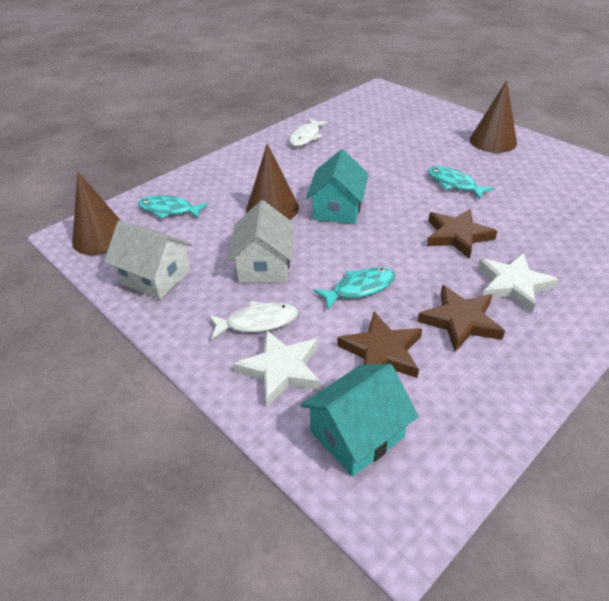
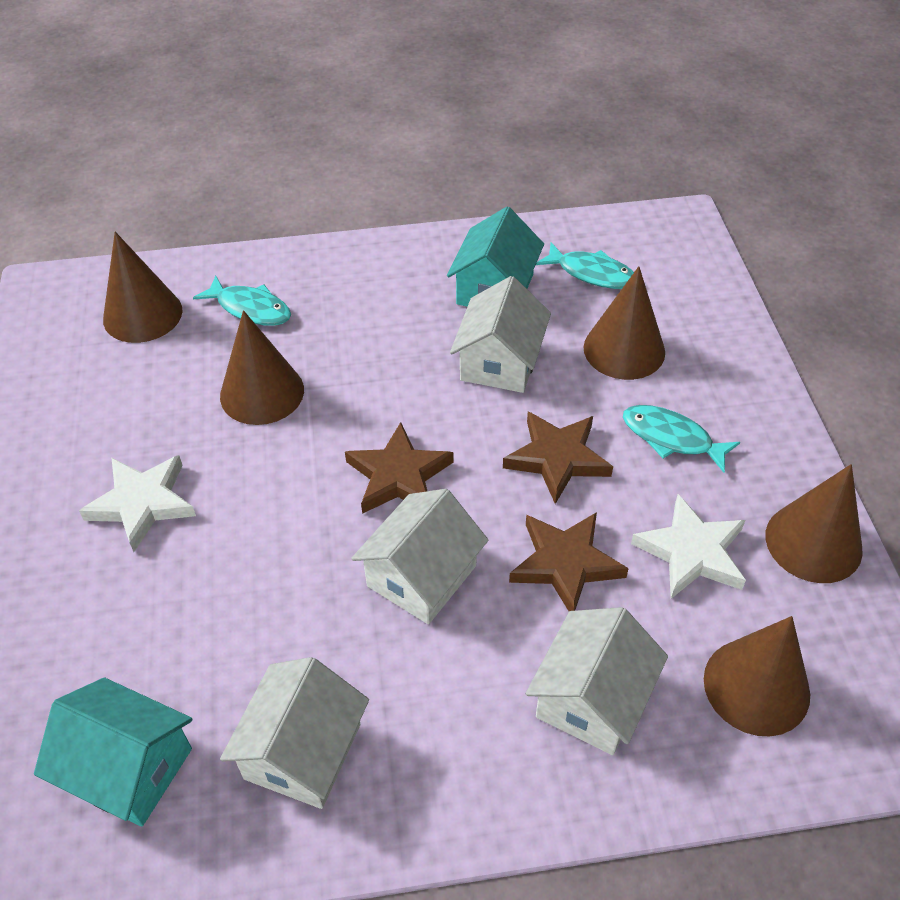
brown cone: [72,172,120,255] [246,143,299,220] [470,80,517,153] = 3 -> [103,232,183,343] [220,310,304,425] [584,266,665,380] [704,616,810,736] [765,464,863,583] = 5
white fish: [209,301,298,340] [289,118,328,146] = 2 -> none = 0
white house: [104,220,192,299] [228,200,294,282] = 2 -> [220,657,369,809] [351,489,488,624] [450,276,551,393] [526,607,668,755] = 4

